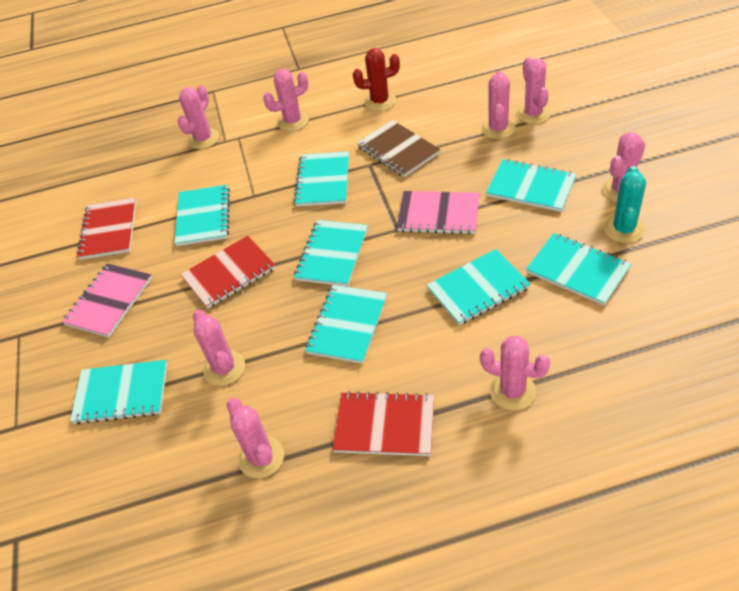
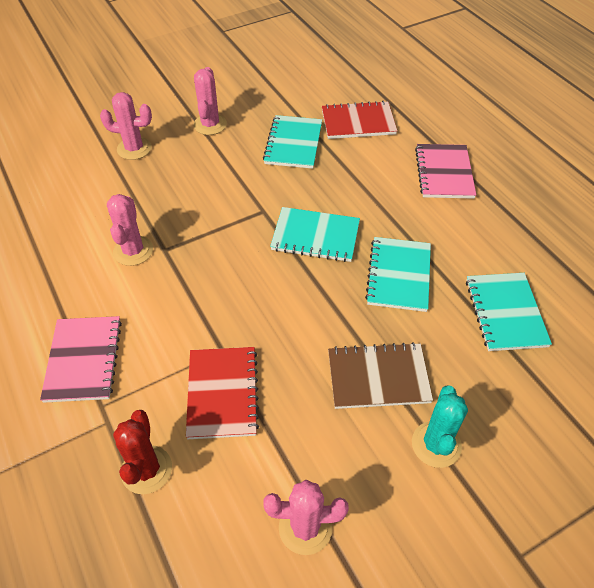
pink cactus: [177,85,219,149] [193,309,245,386] [226,398,284,478] [263,69,309,131] [480,336,551,411] [481,71,516,139] [516,57,551,124] [602,132,645,202] = 8 -> [100,92,152,160] [107,194,153,266] [193,67,227,135] [263,480,349,555] = 4
red notebook: [77,197,136,260] [181,236,276,309] [333,391,434,456] = 3 -> [186,347,259,439] [322,101,397,139] = 2
turquoise notebook: [70,360,167,424] [175,185,230,246] [294,151,349,207] [294,220,368,287] [305,285,387,364] [427,249,531,325] [486,159,577,212] [526,233,631,306] = 8 -> [263,115,322,169] [270,207,360,262] [365,237,431,312] [466,273,552,351] = 4

